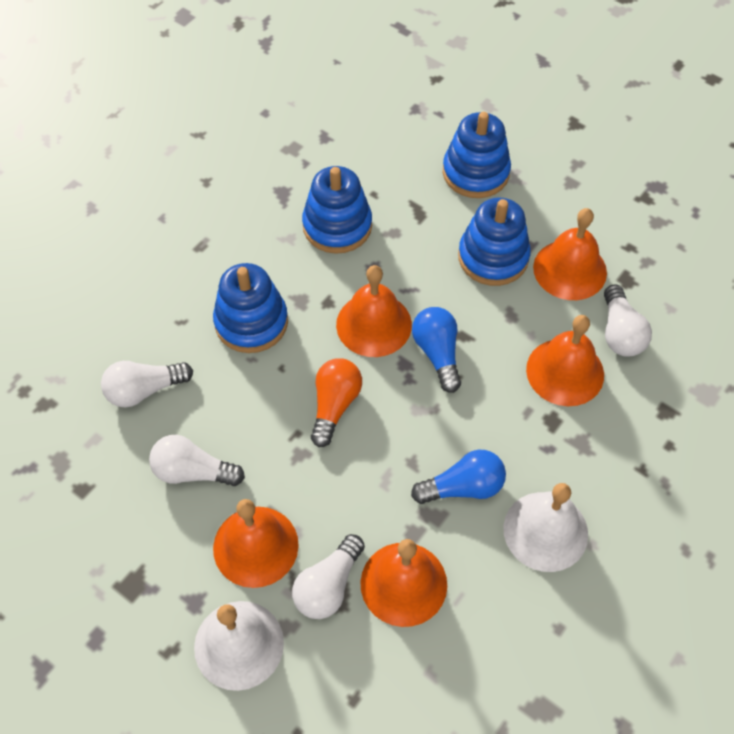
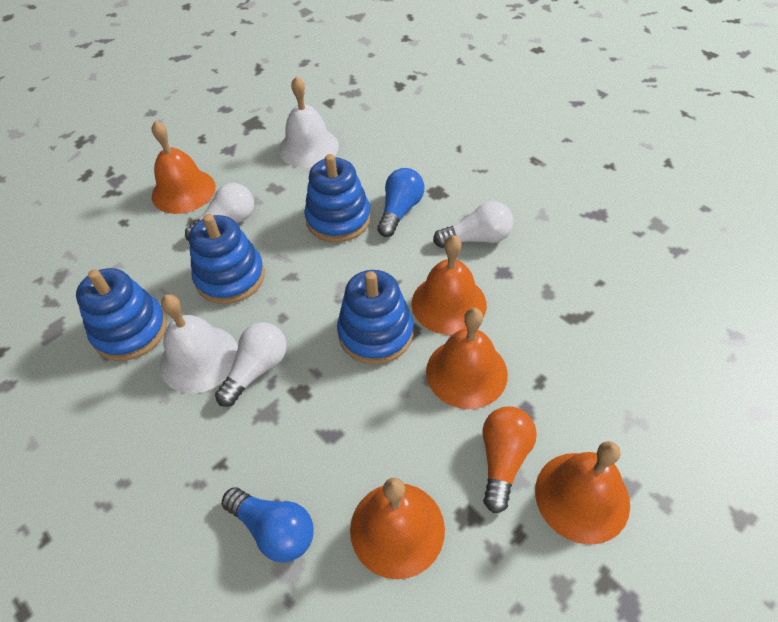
white light bulb: [101,361,193,407] [149,435,245,486] [292,534,365,619] [604,284,652,357] = 4 -> [185,183,254,241] [215,322,287,407] [433,201,513,248] = 3

